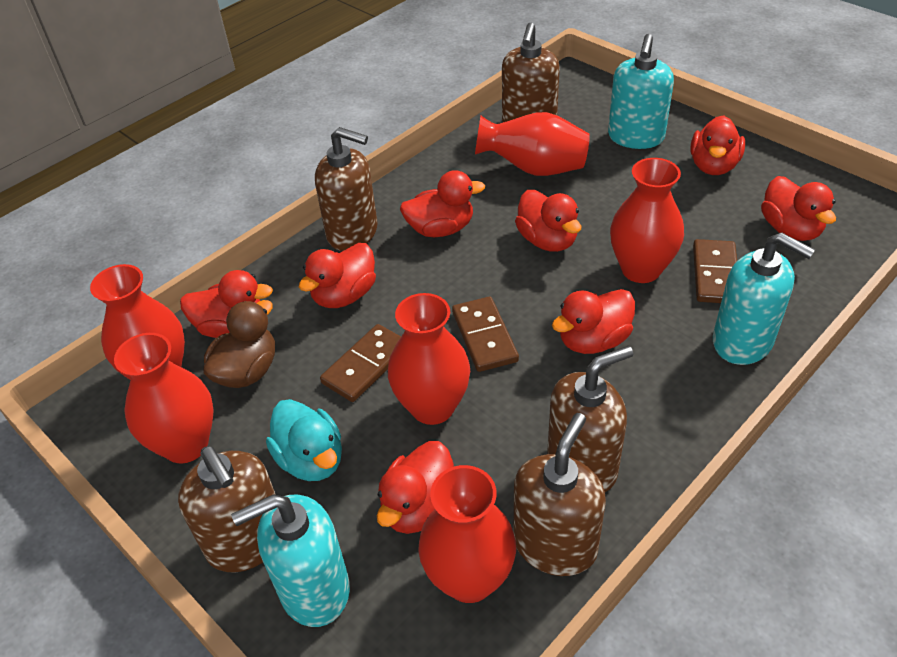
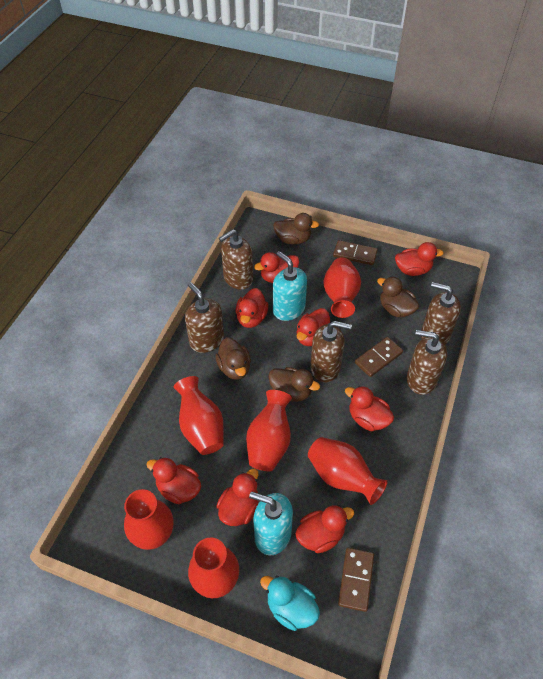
brown duck: [204,300,275,388] = 1 -> [215,337,251,380] [268,367,320,402] [273,213,319,245] [377,276,419,317] = 4
turquoise soap dispenser: [231,494,350,627] [608,34,674,149] [713,232,815,365] = 3 -> [249,491,293,555] [273,251,307,321] = 2

